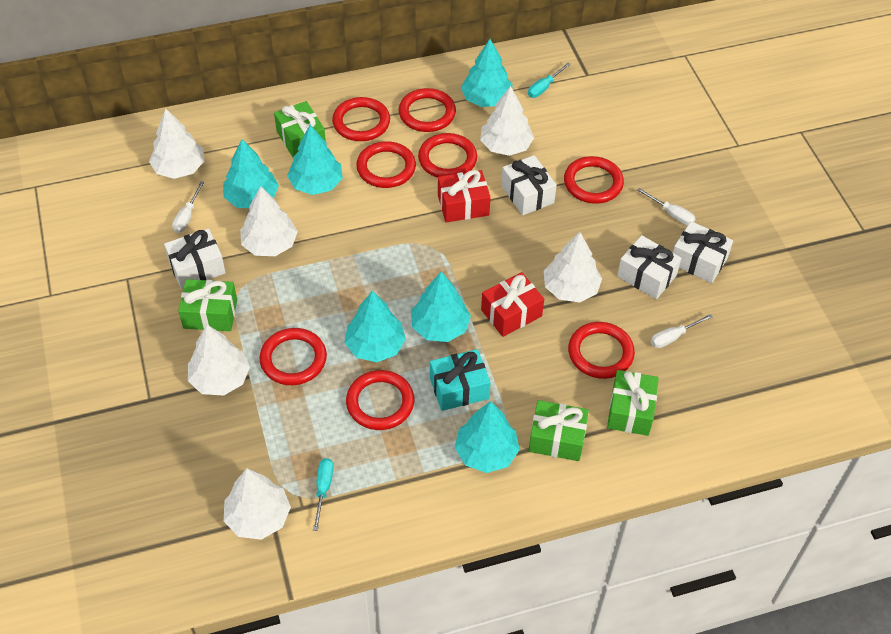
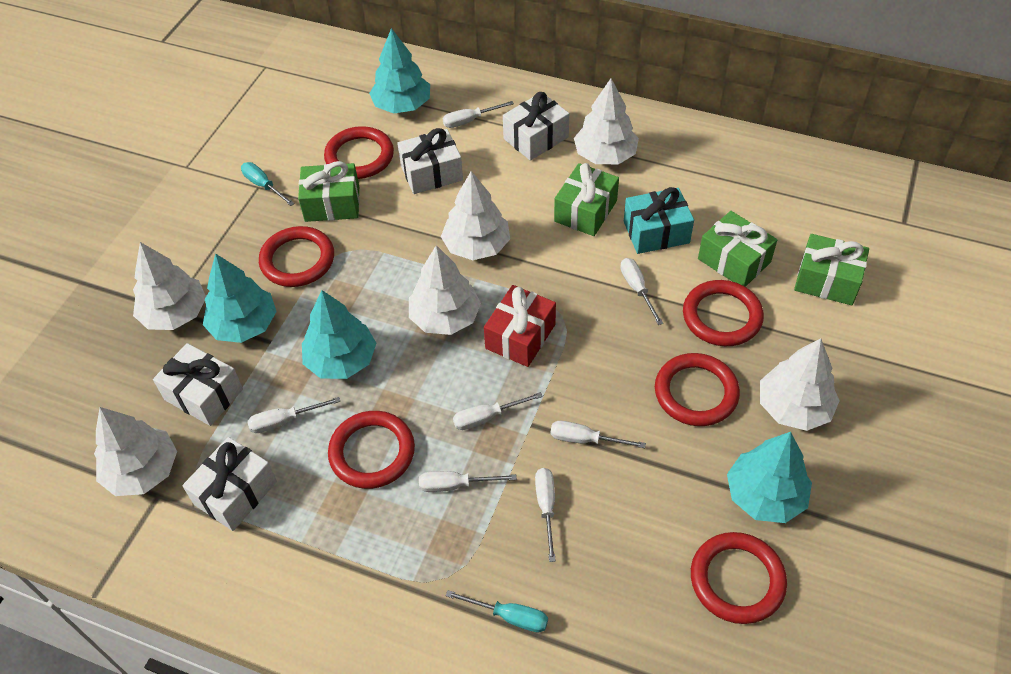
red gift: [438,170,491,222] [481,272,544,337] = 2 -> [484,285,556,367] = 1
red ring: [259,328,327,385] [332,97,390,141] [346,370,414,430] [356,141,416,188] [399,88,456,132] [418,133,477,178] [564,156,624,204] [568,322,635,379] = 8 -> [259,226,334,287] [324,126,394,179] [328,411,415,489] [655,353,740,426] [683,280,764,346] [691,532,787,624] = 6
turquoise tree: [223,139,279,208] [287,125,343,195] [345,291,406,362] [411,271,471,342] [454,401,520,473] [461,39,513,107] = 6 -> [203,253,277,343] [302,290,376,379] [369,28,430,114] [727,432,812,523] = 4
white screwdriver: [172,181,205,233] [637,188,696,226] [651,314,713,348] = 3 -> [247,397,340,433] [419,471,517,492] [443,101,514,128] [453,392,543,430] [535,468,556,562] [551,421,646,448] [620,258,663,325] = 7

